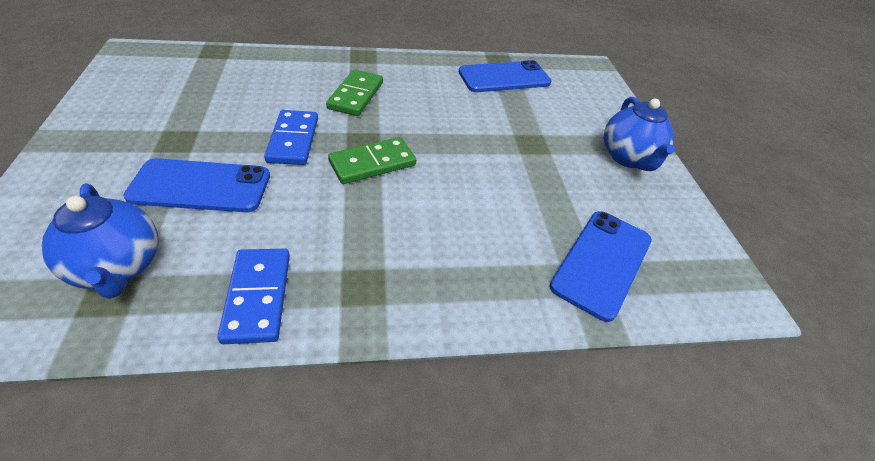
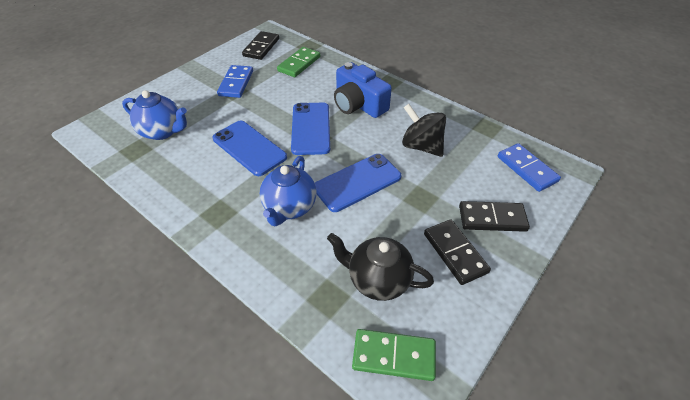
black domino: none = 0 -> [242,31,279,60] [424,219,491,285] [459,201,530,232] = 3
black spinning top: none = 0 -> [402,104,446,157] = 1
black teapot: none = 0 -> [327,233,434,301] = 1
blue camera: none = 0 -> [334,62,392,118] = 1

